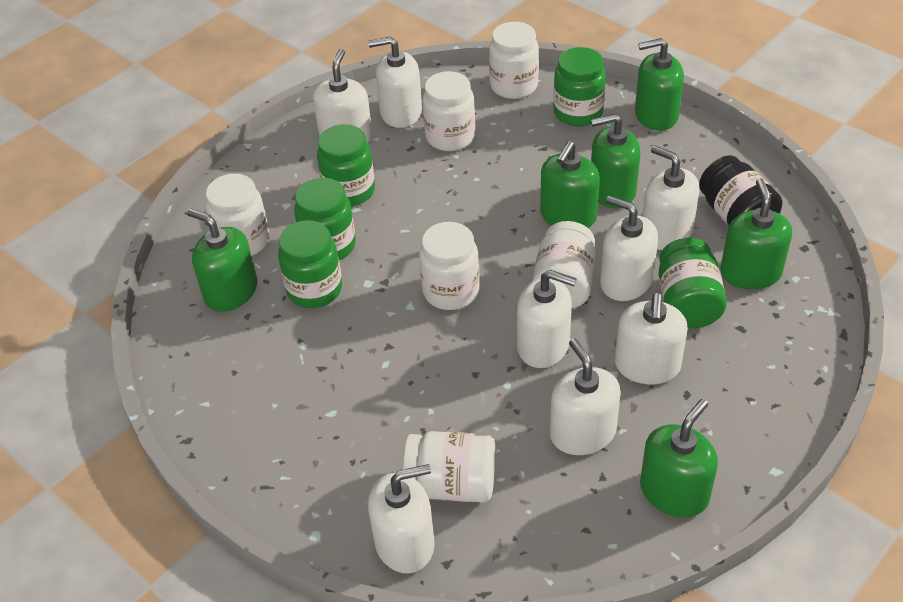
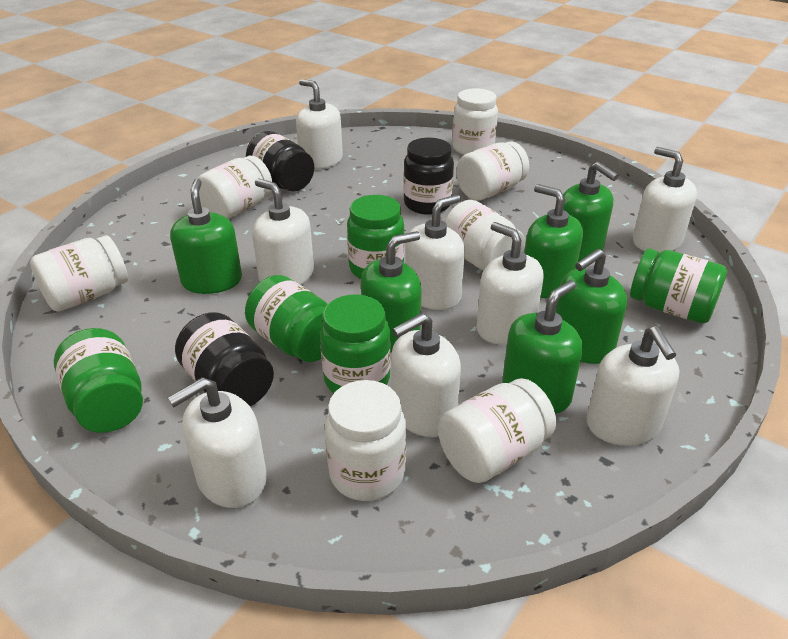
black jar: [699,155,782,226] = 1 -> [175,312,274,406] [246,131,314,192] [403,138,454,215] = 3
white jar: [206,173,269,256] [403,431,495,502] [419,222,480,310] [422,71,475,151] [489,22,539,99] [532,221,596,308] = 6 -> [30,235,128,312] [197,156,272,219] [325,380,406,501] [438,378,556,483] [444,200,525,270] [452,88,498,155] [456,141,529,201] = 7

